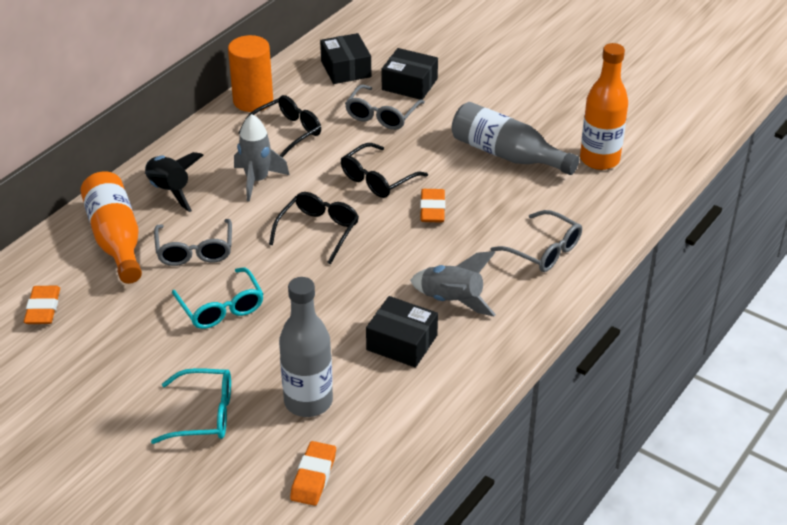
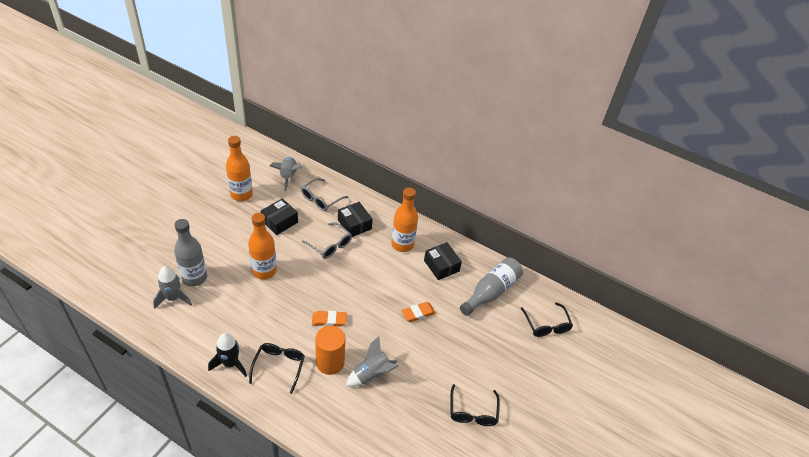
grey glasses: [154,219,232,266] [345,84,425,130] [491,210,582,272] = 3 -> [301,178,348,211] [302,222,352,259] = 2
grey rocket: [234,114,289,202] [410,251,496,316] = 2 -> [153,266,192,309] [270,157,301,191] [346,336,398,387] = 3
orange bottle: [81,171,142,284] [580,43,628,170] = 2 -> [226,136,253,201] [248,213,277,280] [391,188,418,252] = 3
orange eraser: [24,286,60,324] [290,441,336,506] [420,189,445,223] = 3 -> [312,311,347,327] [401,302,436,322] = 2
turquoise glasses: [151,368,231,444] [172,267,263,329] = 2 -> none = 0

